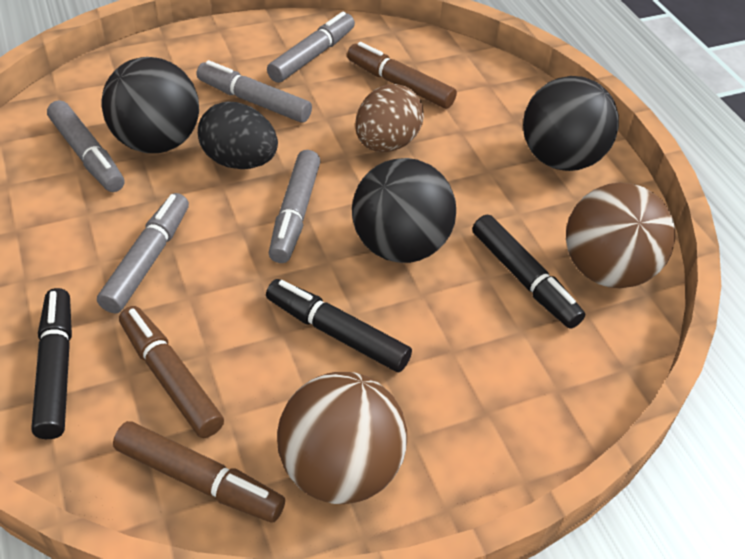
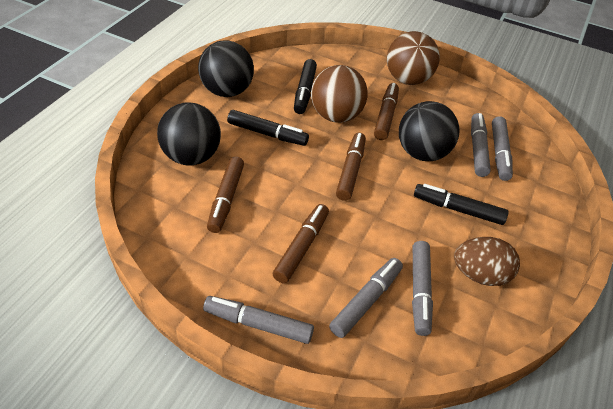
black egg: [198,102,278,169] = 1 -> none = 0
brown marker: [113,421,285,522] [119,306,224,438] [347,42,457,109] = 3 -> [207,157,244,233] [273,204,329,283] [336,133,366,201] [374,83,399,140] = 4

